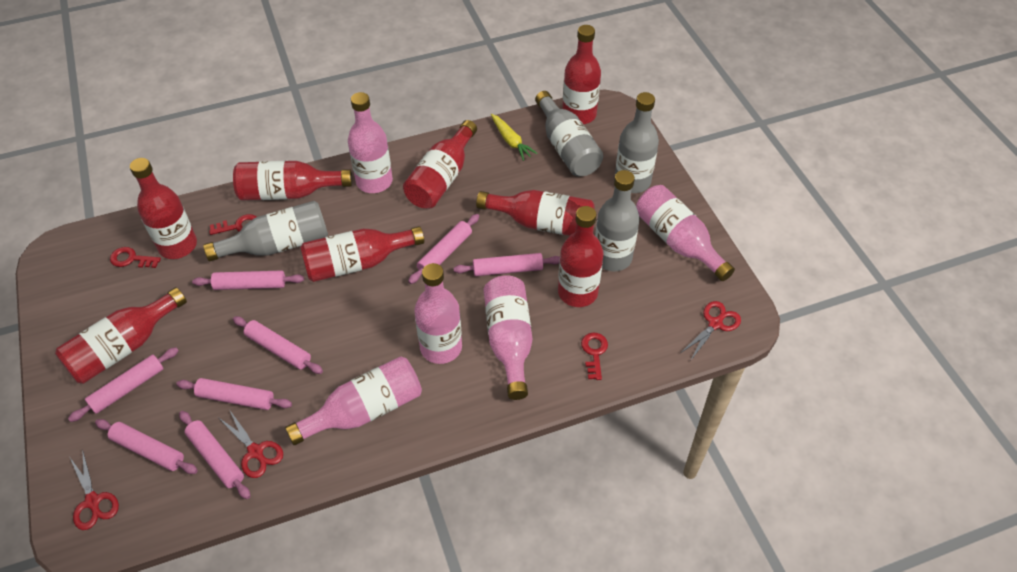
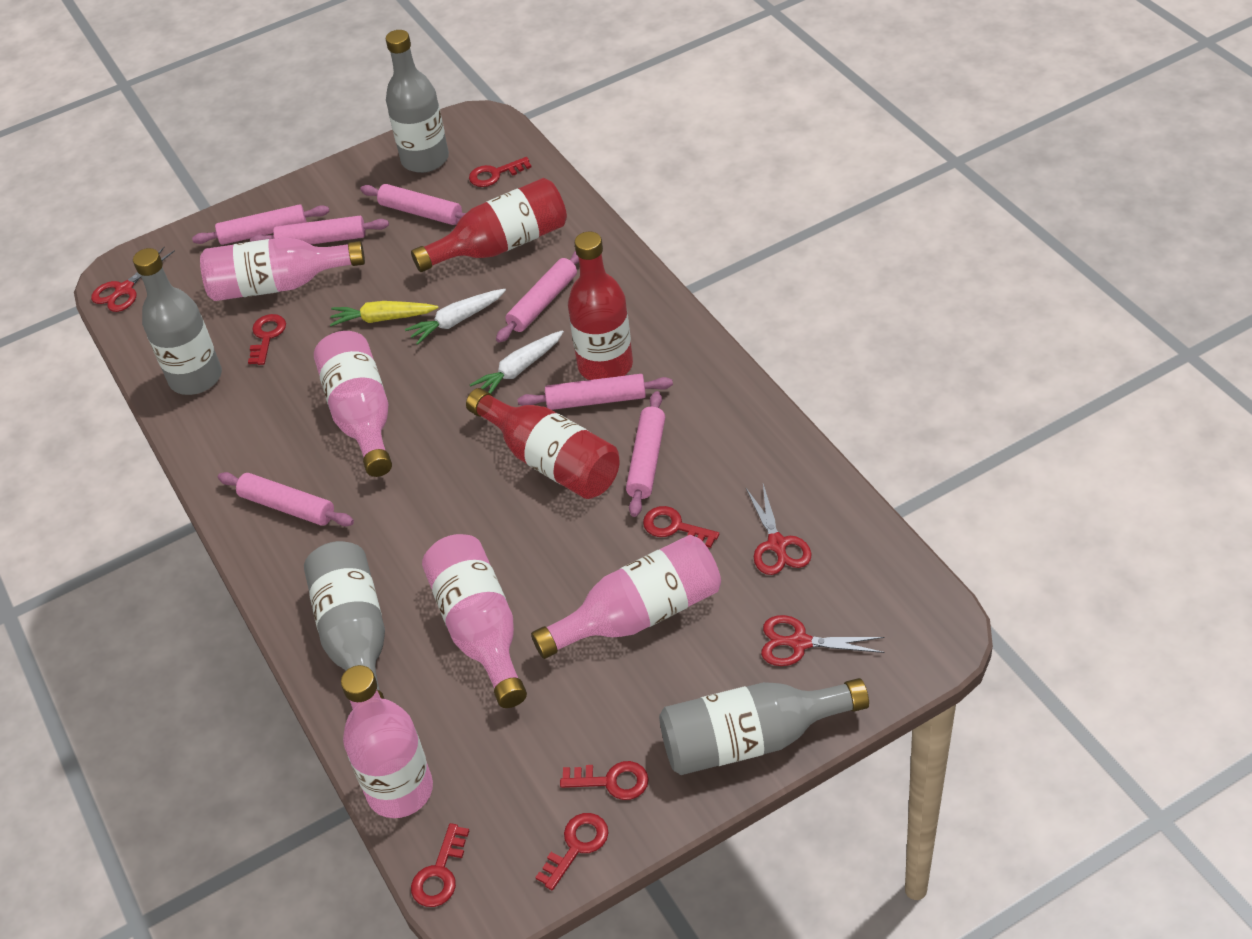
pink rolling pin: [68,347,179,422] [95,419,198,474] [176,378,292,410] [179,411,251,499] [192,270,304,290] [233,316,323,374] [408,214,479,284] [454,253,560,276] = 8 -> [192,204,330,245] [218,472,354,526] [250,216,389,245] [360,184,466,225] [496,251,579,343] [518,374,673,410] [626,391,665,517] = 7
red bottle: [55,287,187,384] [130,158,197,259] [233,161,352,201] [300,226,424,282] [403,120,477,209] [476,190,595,236] [558,206,604,307] [562,25,601,124] = 8 -> [411,178,567,272] [466,388,620,499] [568,232,633,380] = 3
red key: [110,247,161,268] [209,214,256,235] [581,333,608,380] = 3 -> [248,314,286,365] [411,823,469,907] [469,157,532,187] [535,813,608,890] [560,761,649,800] [643,506,719,548] = 6
white carrot: none = 0 -> [405,289,506,345] [470,330,564,394] = 2

